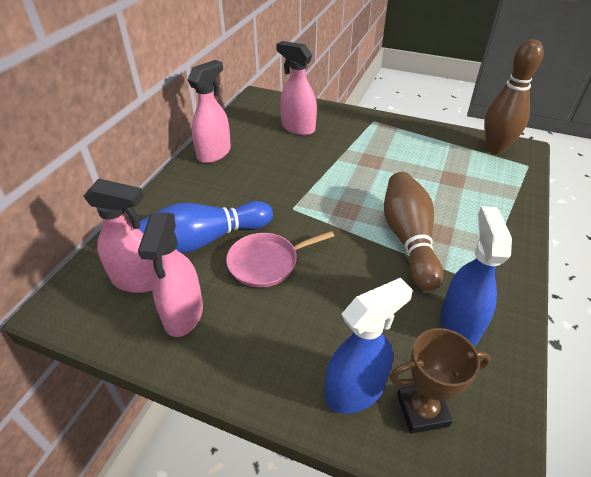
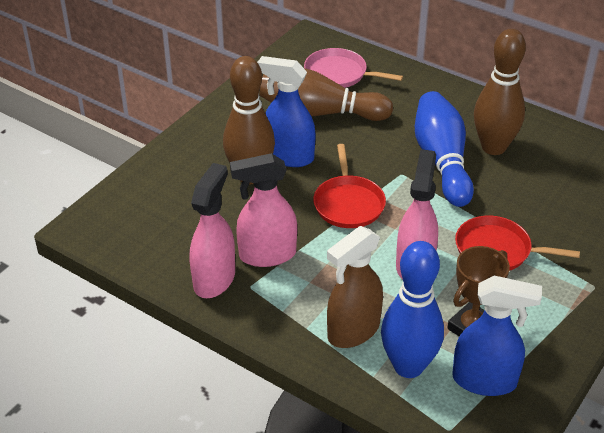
blue bowling pin: [138,201,273,253] = 1 -> [381,241,444,378] [415,91,474,207] = 2
brown bowling pin: [384,172,443,291] [484,39,544,154] = 2 -> [223,56,275,184] [259,68,393,121] [474,29,526,155] = 3
brown spray bottle: none = 0 -> [327,226,383,348] = 1
pink spray bottle: [84,178,155,293] [138,212,203,337] [187,60,231,163] [276,41,317,135] = 4 -> [190,163,235,298] [230,153,297,267] [396,149,438,280] = 3
red pan: none = 0 -> [313,144,386,228] [455,216,580,271] = 2

